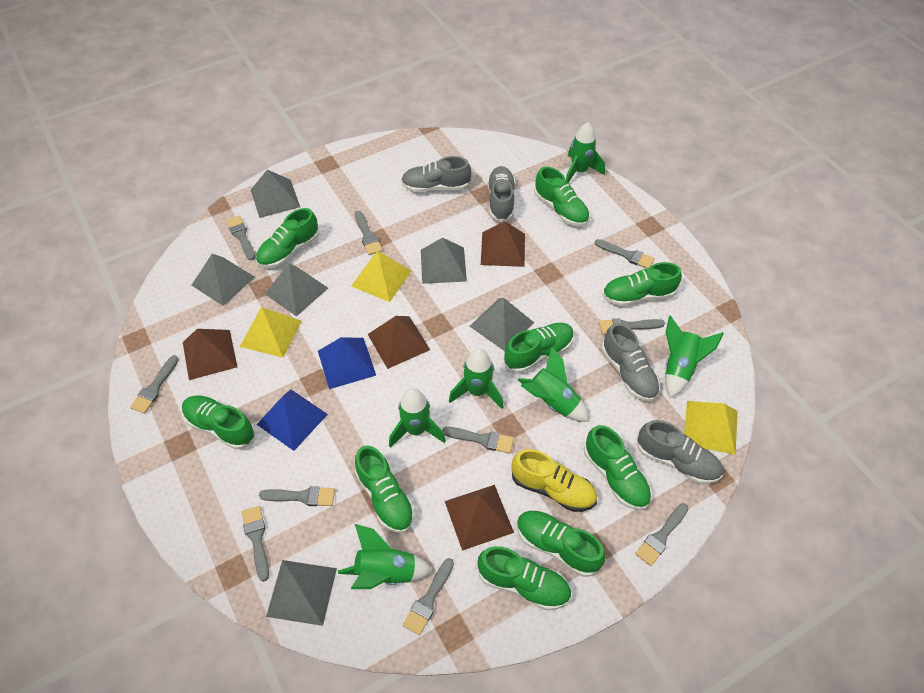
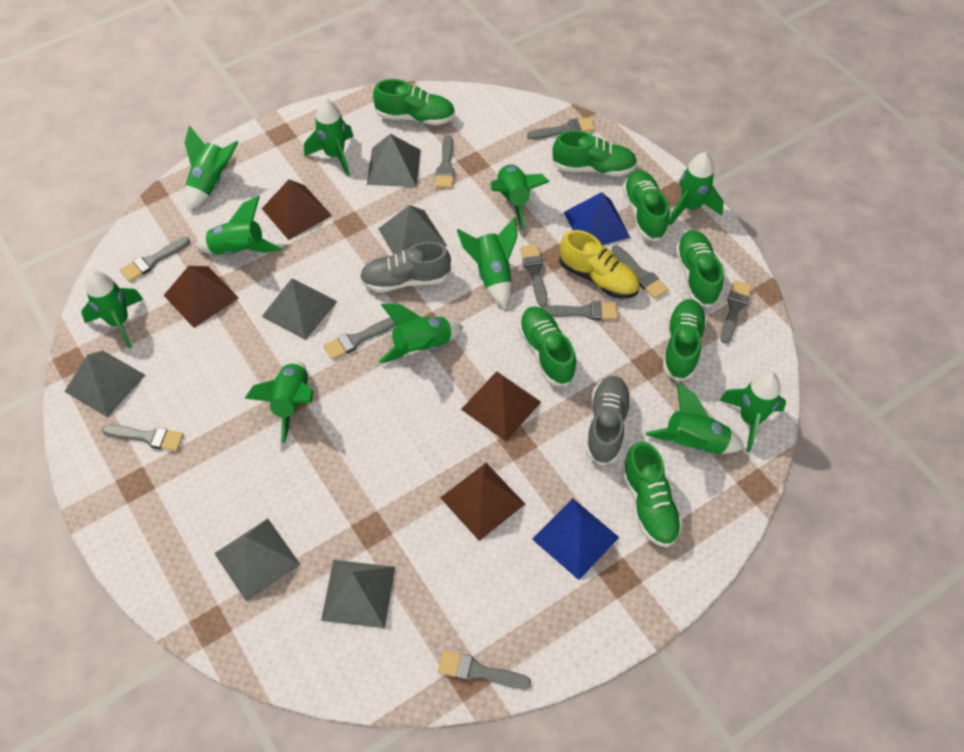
green rocket: [338,524,433,589] [389,388,446,448] [449,349,503,409] [518,346,589,422] [566,122,605,183] [665,316,724,398] = 6 -> [81,270,143,348] [184,125,238,211] [195,196,282,255] [244,360,314,444] [304,99,354,176] [379,304,463,364] [457,217,518,308] [491,164,549,230] [646,384,744,454] [669,152,724,225] [720,371,786,452] = 11
green shoe: [182,396,256,450] [256,208,320,268] [355,446,415,533] [478,546,571,610] [504,323,574,373] [517,511,605,577] [534,167,590,226] [584,425,652,510] [602,262,682,306] = 9 -> [373,79,455,125] [518,306,577,386] [552,130,637,176] [621,441,683,547] [623,170,670,242] [663,299,707,382] [675,230,724,308] = 7
grey shoe: [401,156,471,192] [487,166,515,222] [602,323,660,401] [637,420,723,484] = 4 -> [360,242,451,292] [586,376,632,466] = 2
yellow pyramid: [240,307,301,358] [351,251,411,302] [684,401,738,455] = 3 -> none = 0

